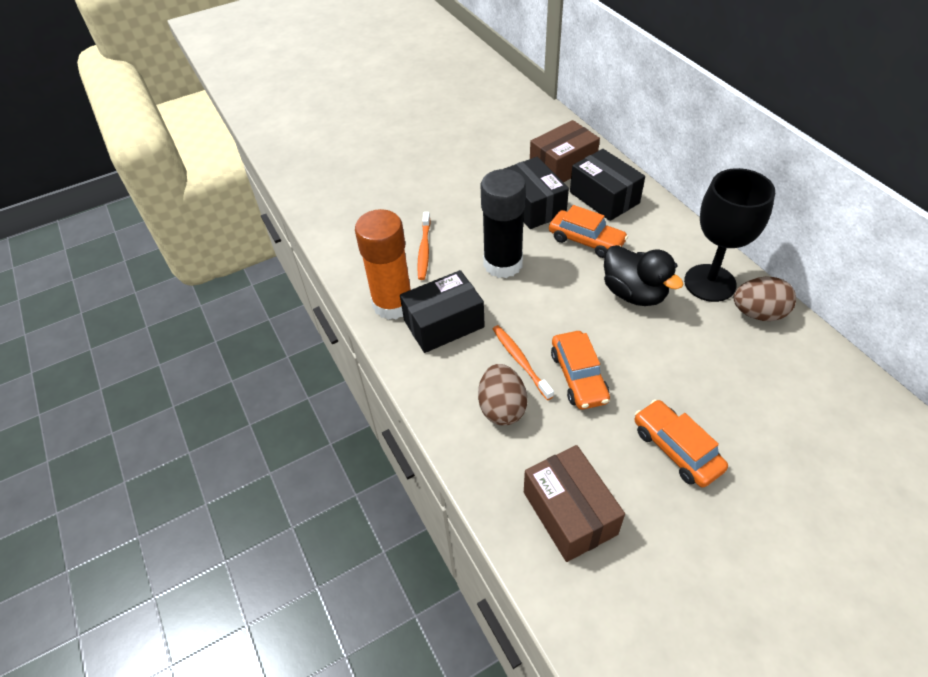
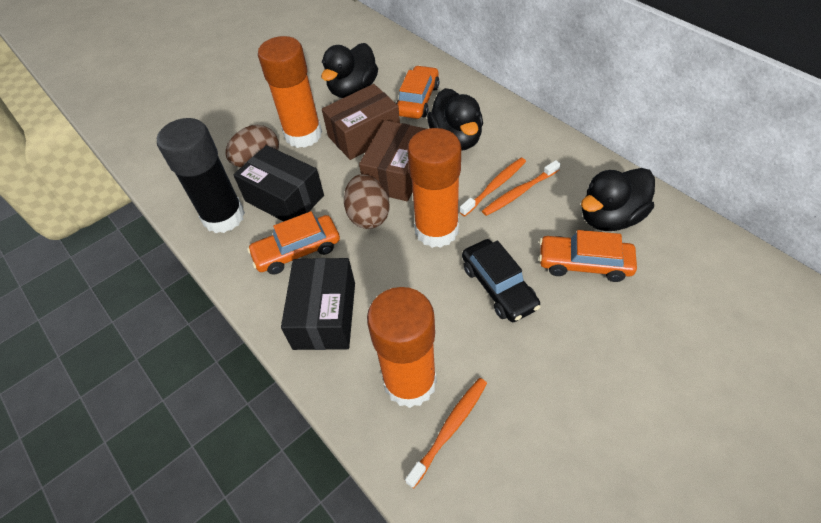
black box: [400,270,485,353] [504,157,569,229] [570,149,645,221] = 3 -> [233,145,324,222] [281,258,355,350] = 2
black car: none = 0 -> [462,239,541,322] = 1
black duck: [604,245,684,306] = 1 -> [321,43,378,98] [427,88,483,151] [581,168,655,231] = 3
black goblet: [684,168,775,302] = 1 -> none = 0
orange glue stick: [355,209,411,320] = 1 -> [258,36,322,148] [367,287,437,408] [407,128,461,248] = 3
orange toothbrush: [417,212,431,280] [493,325,554,400] = 2 -> [405,378,487,488] [460,158,526,217] [482,160,560,216] = 3

